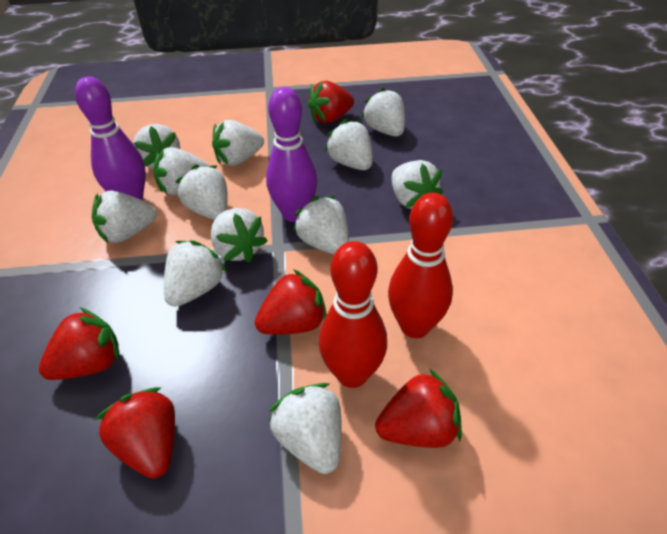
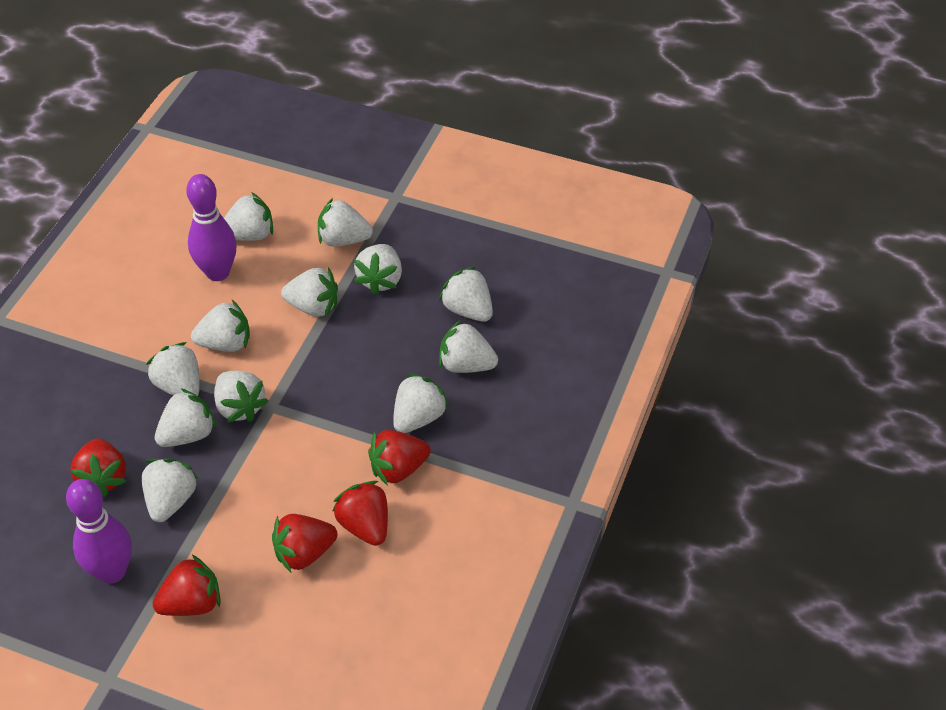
red bowling pin: [319,241,387,388] [388,193,453,338] = 2 -> none = 0

